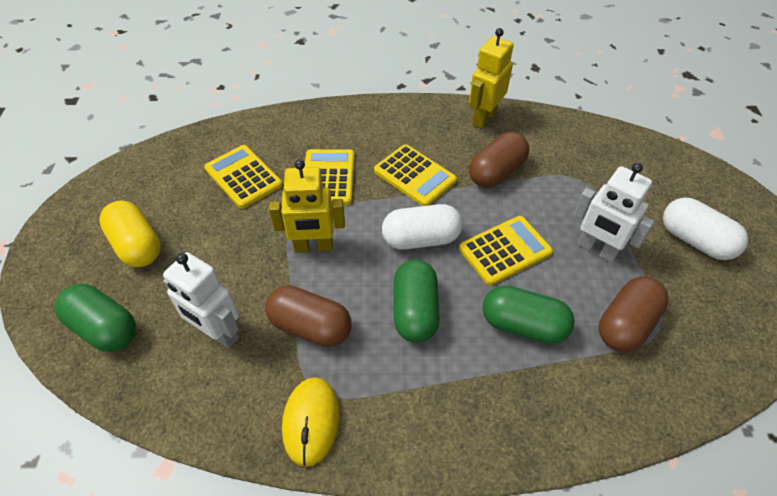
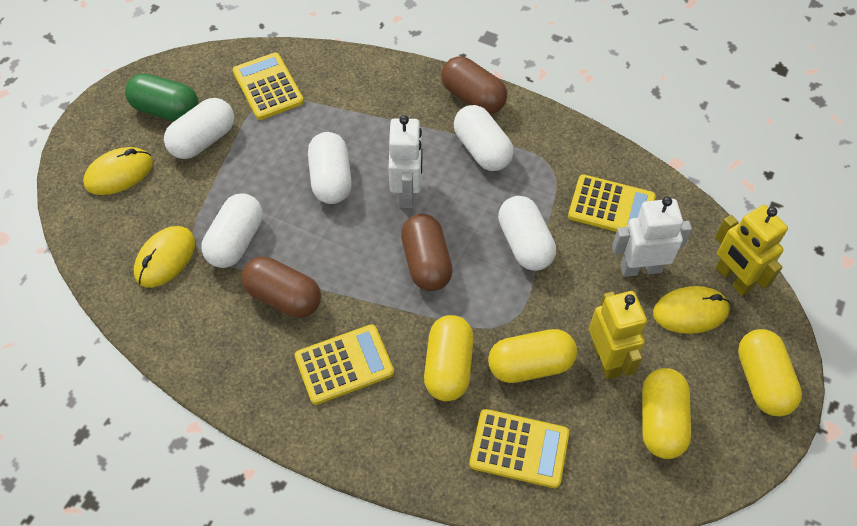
green capsule: [55,284,136,352] [394,259,440,343] [482,285,575,344] = 3 -> [125,74,199,121] = 1
white capsule: [382,204,463,250] [663,198,748,260] = 2 -> [164,98,234,159] [202,193,263,268] [308,132,352,204] [454,105,514,171] [498,196,556,271] = 5
yellow capsule: [99,200,161,267] = 1 -> [424,315,474,401] [488,329,577,383] [642,368,691,459] [738,329,802,416] = 4
yellow mouse: [282,377,340,467] = 1 -> [83,147,153,195] [134,226,195,288] [653,286,730,334] = 3

